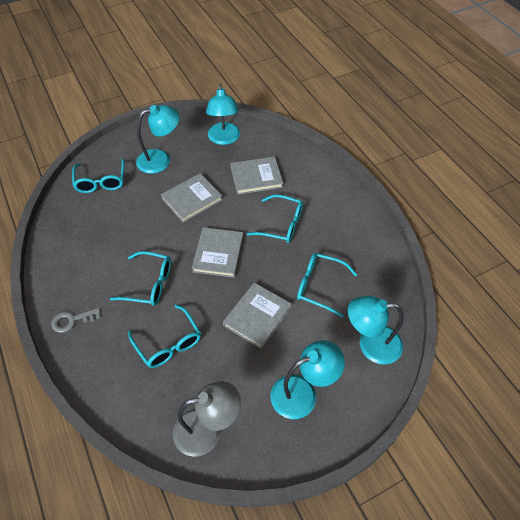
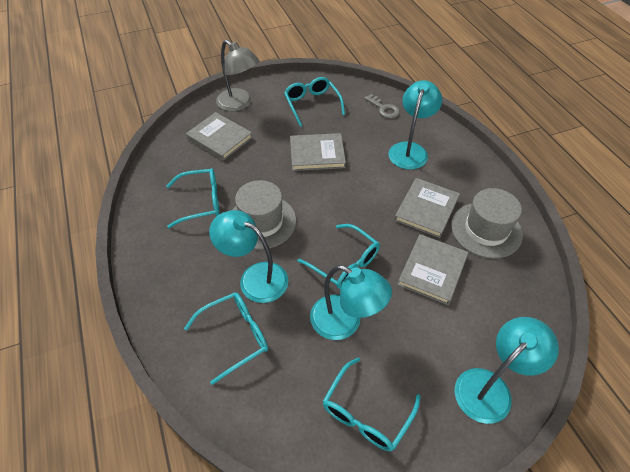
grey hat: none = 0 -> [233,180,296,250] [451,188,523,259] = 2

